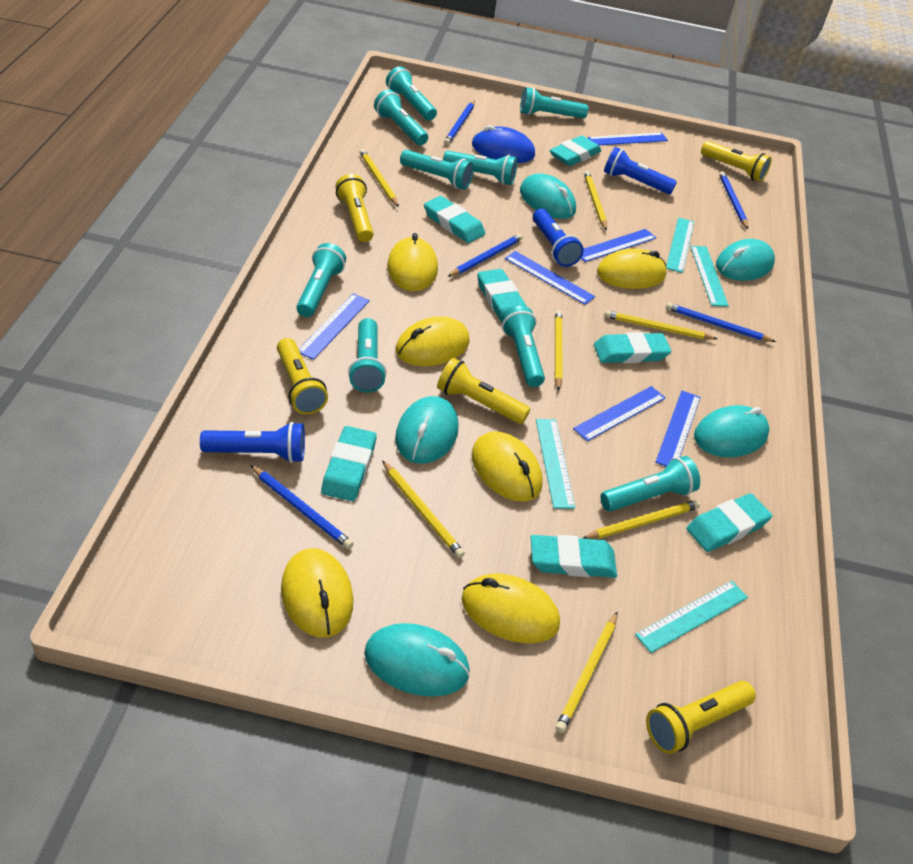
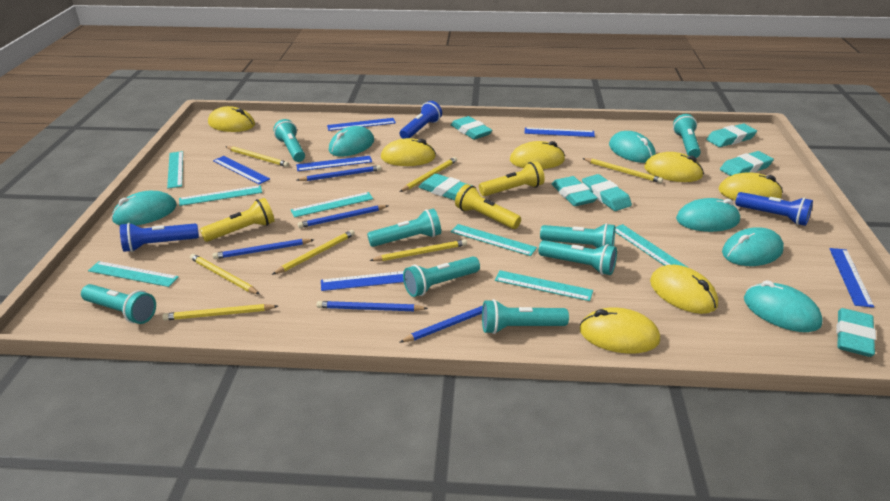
blue mouse: [472,125,535,163] = 1 -> none = 0
turquoise flashlight: [296,243,346,317] [348,318,387,392] [374,89,428,145] [386,66,437,121] [400,150,474,190] [443,151,518,185] [501,306,545,387] [520,87,588,119] [600,456,700,512] = 9 -> [81,284,156,324] [273,119,305,162] [367,209,441,247] [403,256,480,297] [482,299,569,334] [539,240,617,275] [540,223,615,248] [673,114,701,158] = 8
turquoise mouse: [364,623,470,697] [395,396,458,464] [520,173,576,219] [694,405,769,457] [716,239,775,281] = 5 -> [111,191,177,225] [329,126,374,157] [609,131,656,163] [676,198,740,232] [722,227,784,266] [744,280,823,332] = 6
turquoise ruler: [536,419,575,509] [635,581,748,653] [666,218,694,273] [690,246,729,307] = 4 -> [88,261,179,287] [167,151,183,189] [179,185,262,206] [291,192,373,218] [451,224,537,256] [495,270,593,301] [615,224,687,267] = 7
yellow flashlight: [277,338,328,415] [335,174,374,242] [437,358,530,424] [646,681,756,754] [701,141,772,182] = 5 -> [200,198,274,242] [455,184,521,229] [479,161,545,196] = 3
yellow mouse: [281,548,353,638] [387,233,438,291] [396,316,470,366] [462,574,560,643] [472,431,543,502] [597,249,667,289] = 6 -> [208,106,255,132] [381,138,436,166] [510,141,565,169] [580,307,660,354] [644,152,704,182] [650,265,718,314] [719,172,783,200] = 7

